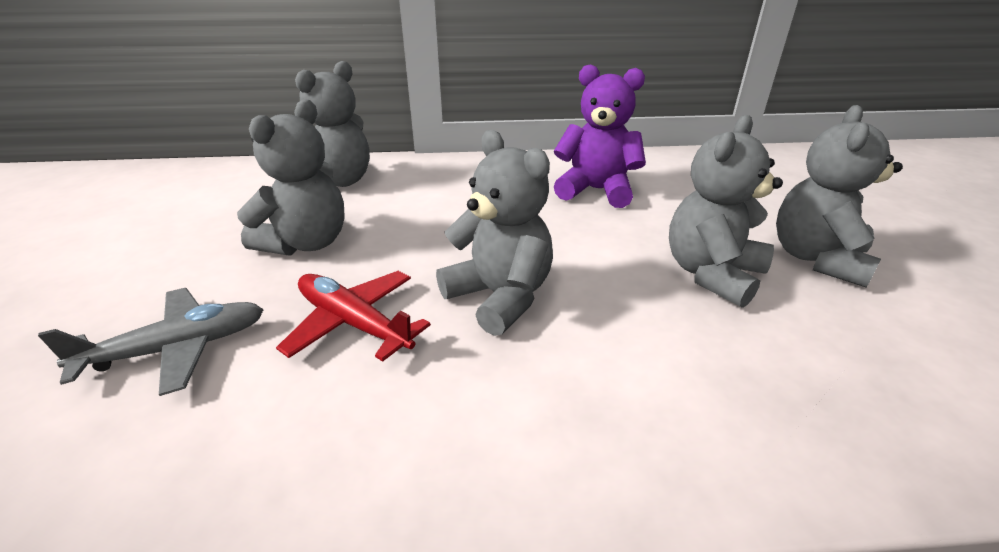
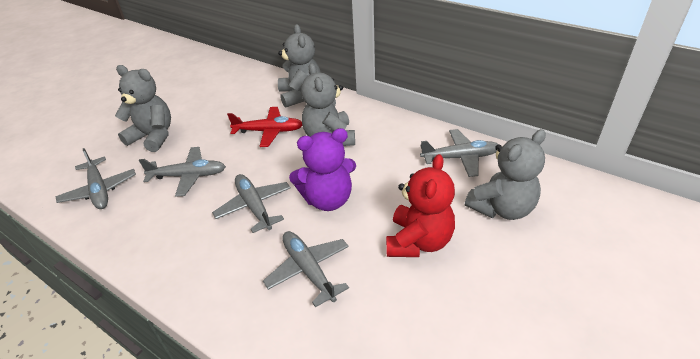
grey plane: [38,288,264,396] = 1 -> [56,148,136,209] [139,147,226,197] [212,174,291,233] [263,231,349,307] [420,129,498,177] = 5
grey teddy bear: [237,99,344,256] [295,61,370,187] [436,130,553,336] [669,115,783,308] [776,105,903,287] = 5 -> [115,65,171,152] [278,24,321,108] [301,63,355,146] [465,129,546,220] = 4
red teddy bear: none = 0 -> [386,154,455,257] = 1

